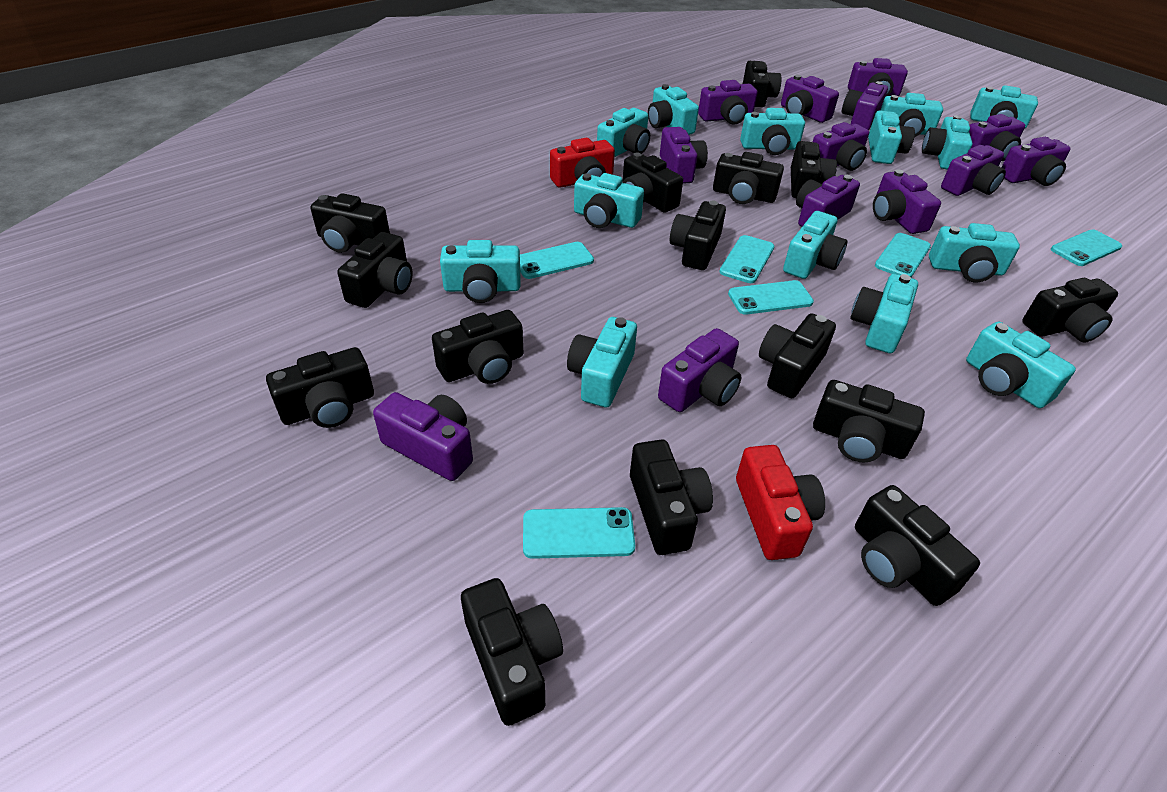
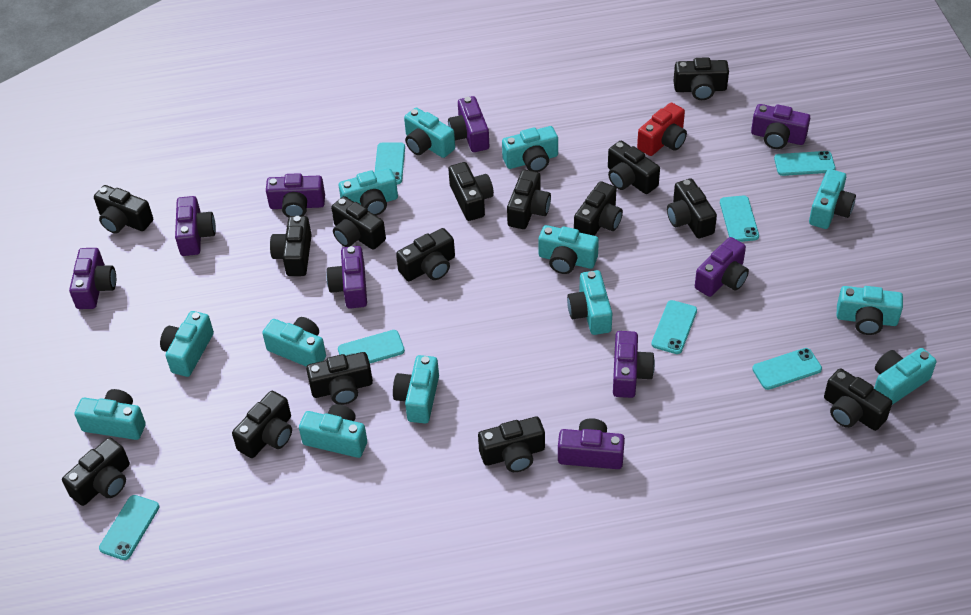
purple camera: [373,392,473,481] [658,328,741,412] [660,127,708,184] [698,80,758,124] [781,75,839,123] [796,175,860,227] [813,122,869,171] [842,81,888,130] [848,58,908,96] [873,169,941,234] [941,145,1006,196] [969,114,1025,161] [1001,137,1071,186] = 13 -> [69,248,116,309] [175,196,216,256] [266,173,325,217] [326,246,367,309] [448,96,489,152] [558,418,625,469] [613,331,655,398] [695,237,749,297] [751,104,810,149] = 9
red camera: [550,138,615,188] [736,445,825,560] = 2 -> [637,103,687,156] = 1
turquoise camera: [440,240,521,303] [567,317,637,407] [574,173,644,228] [597,108,650,157] [648,84,699,135] [740,108,805,155] [783,211,847,279] [850,274,918,353] [868,110,915,164] [881,93,943,137] [922,115,973,170] [929,223,1020,282] [966,322,1076,408] [970,85,1038,129] = 14 -> [74,389,146,440] [160,311,214,377] [262,317,326,367] [299,404,367,458] [339,168,398,216] [393,355,439,423] [404,108,455,158] [502,126,558,172] [538,225,599,274] [567,270,612,335] [809,169,856,229] [837,286,903,335] [874,348,936,405] = 13
turquoise phone: [520,242,594,279] [523,507,635,559] [719,235,774,283] [728,280,814,315] [875,233,931,277] [1051,229,1122,266] = 6 -> [99,495,159,560] [338,330,405,363] [375,143,405,184] [651,300,697,354] [720,196,759,242] [752,348,822,390] [774,151,835,176] = 7

